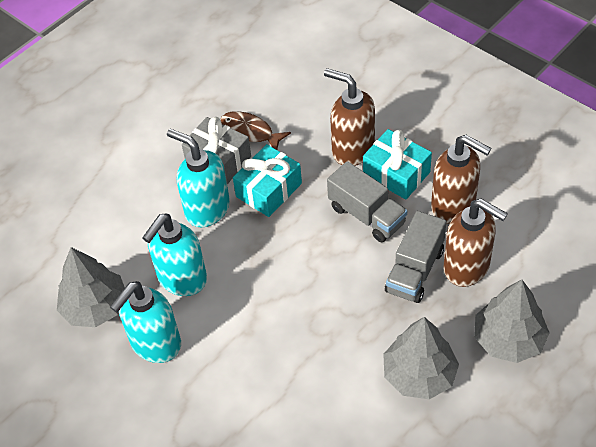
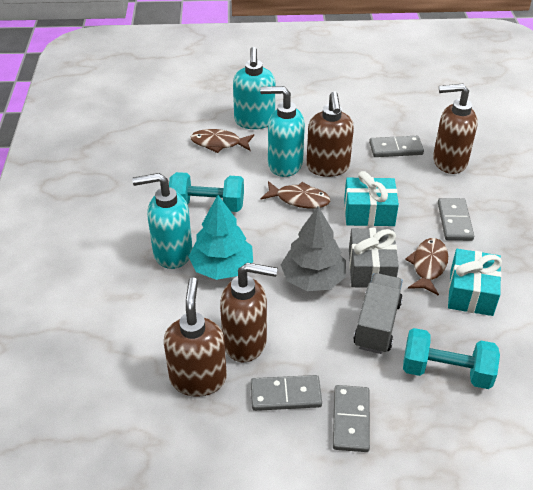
brown fish: [220,111,291,150] = 1 -> [191,129,254,153] [261,181,331,208] [405,238,448,296] = 3
brown soap dispenser: [324,68,375,166] [431,135,491,224] [443,199,508,287] = 3 -> [164,278,227,397] [220,263,277,362] [306,91,354,177] [433,84,478,174] = 4
grey domino: none = 0 -> [251,375,322,411] [333,385,370,452] [369,136,424,157] [438,198,474,241] = 4
grey tree: [57,247,125,327] [383,317,459,399] [474,279,550,363] = 3 -> [281,206,346,291] = 1
grey truck: [327,161,407,243] [385,211,447,303] = 2 -> [353,273,403,354] = 1
turquoise dumbbell: none = 0 -> [169,172,244,212] [403,328,500,389] = 2
turquoise tree: none = 0 -> [188,195,253,280] = 1

